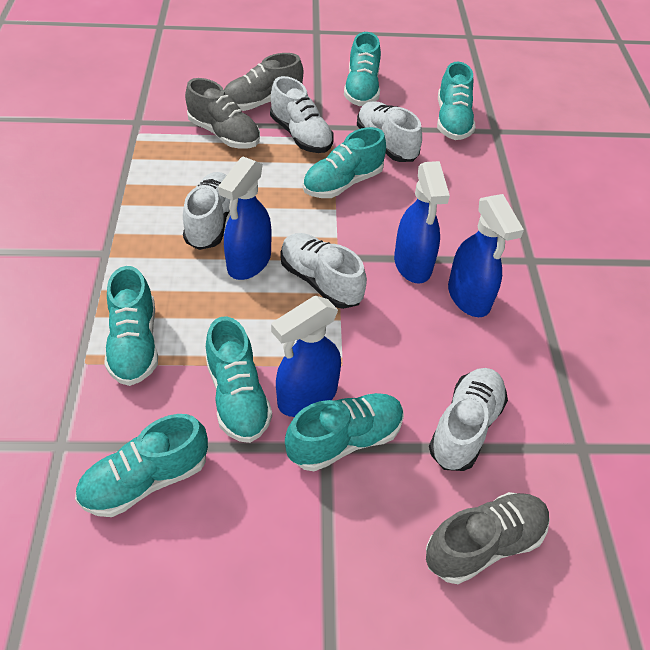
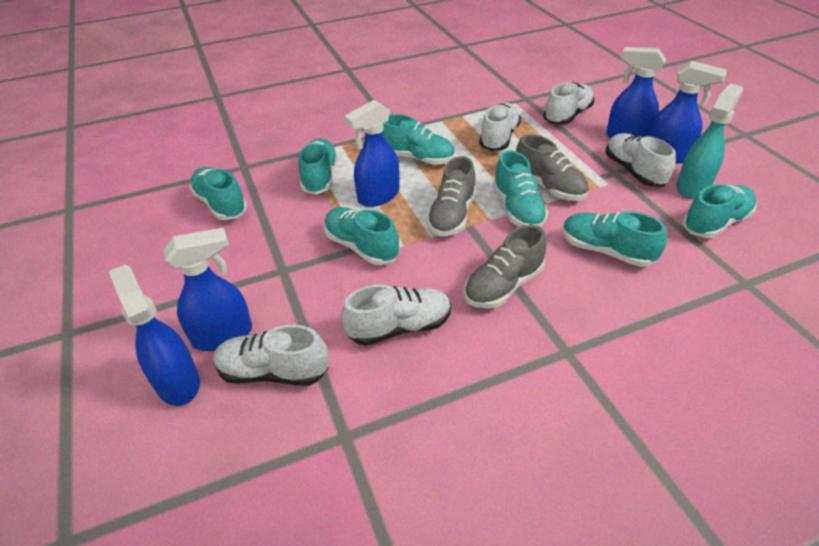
blue spray bottle: [218,157,272,280] [271,296,341,417] [394,161,450,283] [448,194,524,317] = 4 -> [109,264,200,406] [163,228,252,351] [344,100,399,207] [606,47,666,139] [648,61,727,163] = 5
turquoise spray bottle: none = 0 -> [676,83,743,198] = 1

